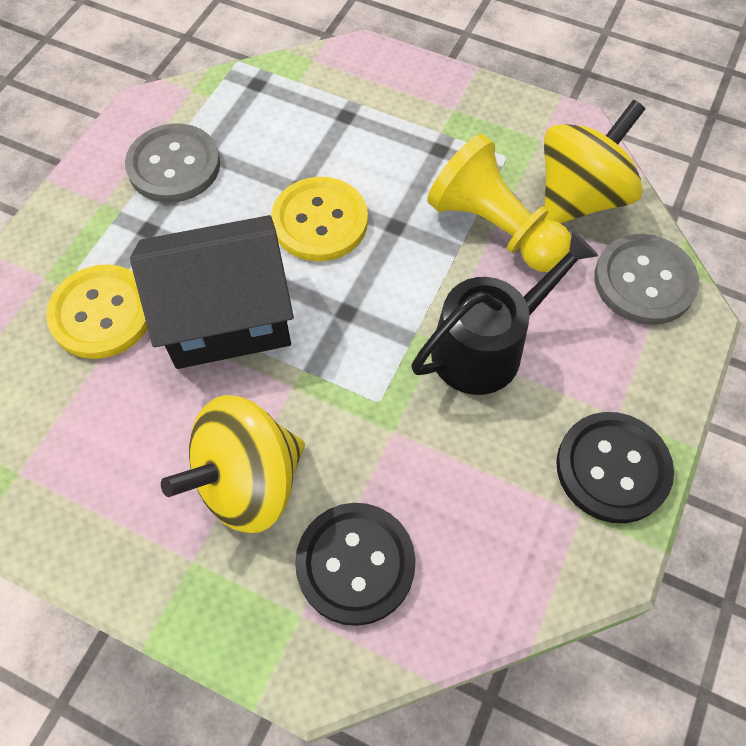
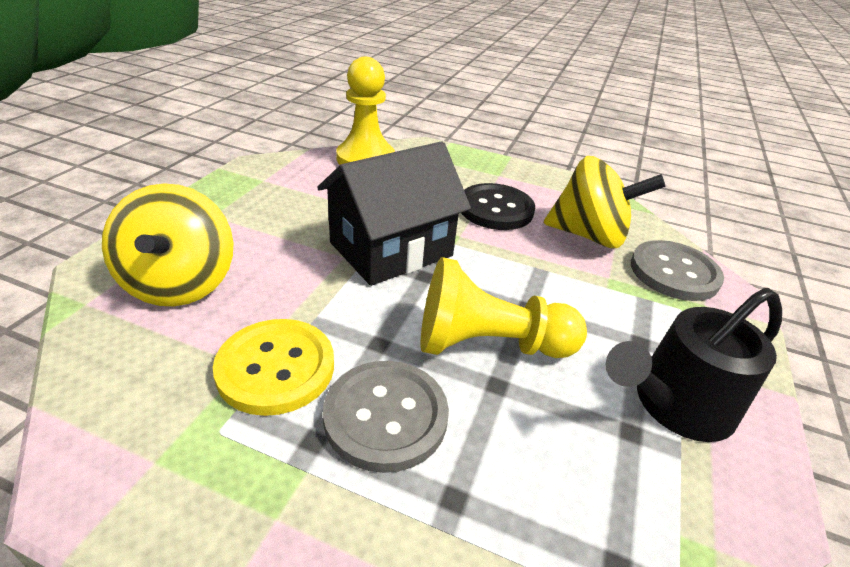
black button: [295,503,416,626] [556,412,674,523] = 2 -> [461,183,535,230] = 1
yellow button: [46,264,148,359] [271,177,368,262] = 2 -> [213,319,334,416] = 1
yellow pawn: [427,134,571,272] = 1 -> [336,57,395,165] [421,257,587,358] = 2

